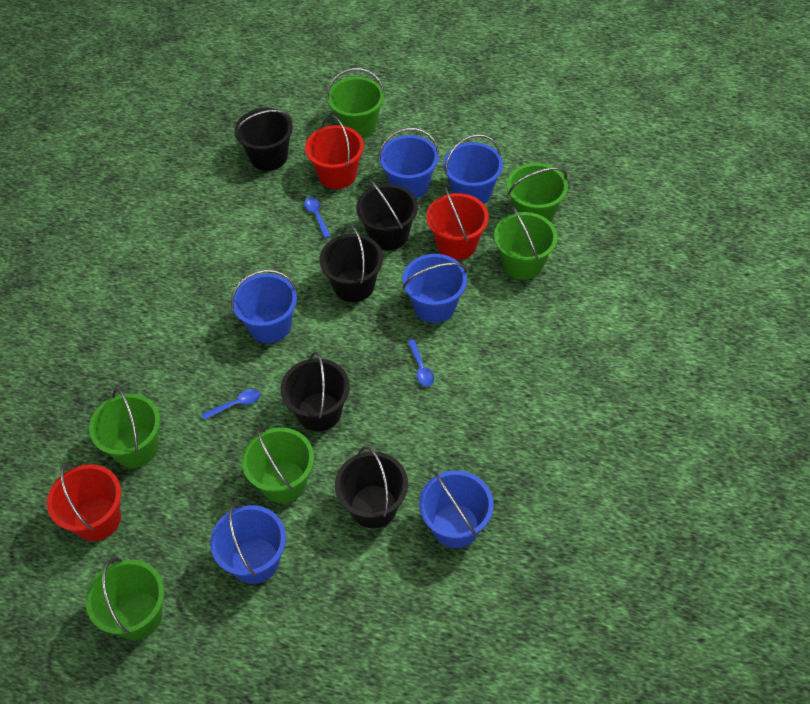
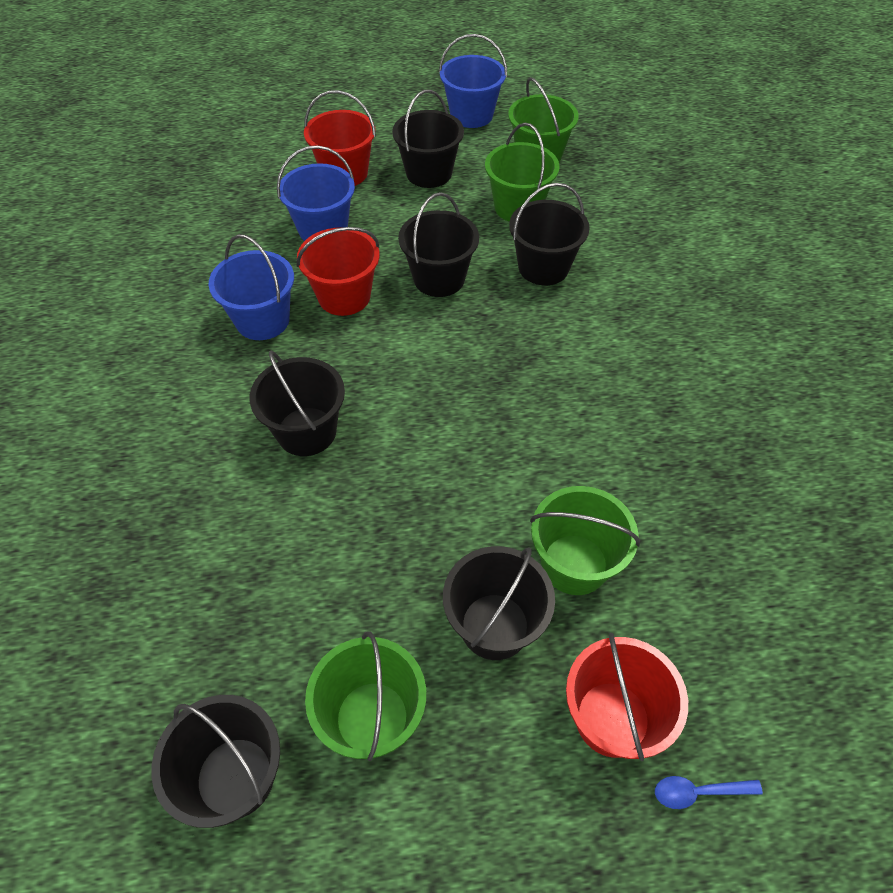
black bucket: [235,108,293,171] [281,352,350,431] [320,225,383,302] [335,446,408,528] [357,180,418,250] = 5 -> [151,695,280,828] [249,351,345,456] [392,90,464,188] [398,192,479,297] [443,546,555,660] [509,183,590,285] = 6
blue bucket: [210,503,286,584] [231,270,297,343] [379,128,439,199] [403,254,467,323] [419,471,494,548] [443,134,503,204] = 6 -> [209,234,294,340] [277,145,355,241] [439,34,507,128] = 3
blue spoon: [202,389,261,420] [304,197,331,238] [407,339,434,387] = 3 -> [655,776,763,809] = 1
green bucket: [86,558,164,640] [89,388,160,468] [242,427,314,503] [327,68,385,138] [494,206,557,280] [507,163,568,222] = 6 -> [305,631,426,761] [485,123,559,222] [508,77,579,163] [530,486,640,595] = 4

